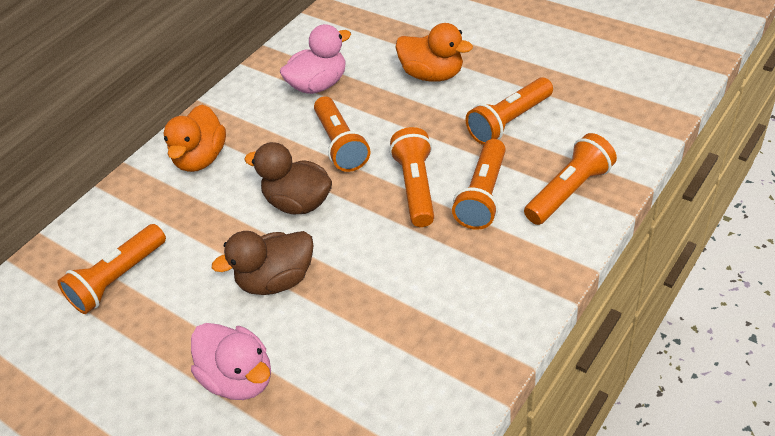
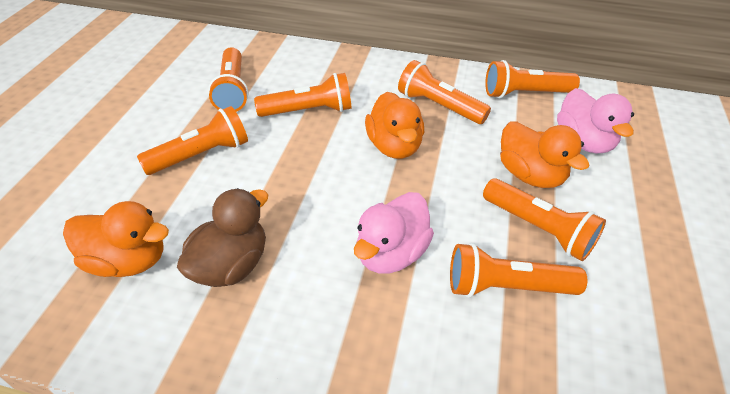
brown duck: [212,231,314,295] [244,142,332,214] = 2 -> [177,188,268,287] = 1
orange duck: [163,104,226,172] [396,23,473,82] = 2 -> [63,201,169,277] [365,92,424,159] [500,121,590,188] = 3
orange flashlight: [57,224,166,314] [314,96,370,172] [390,127,434,227] [452,139,506,230] [465,77,553,145] [524,133,617,225] = 6 -> [137,106,248,175] [208,47,249,112] [254,73,351,117] [398,60,491,124] [450,243,587,298] [483,178,606,261] [485,60,580,98] = 7

